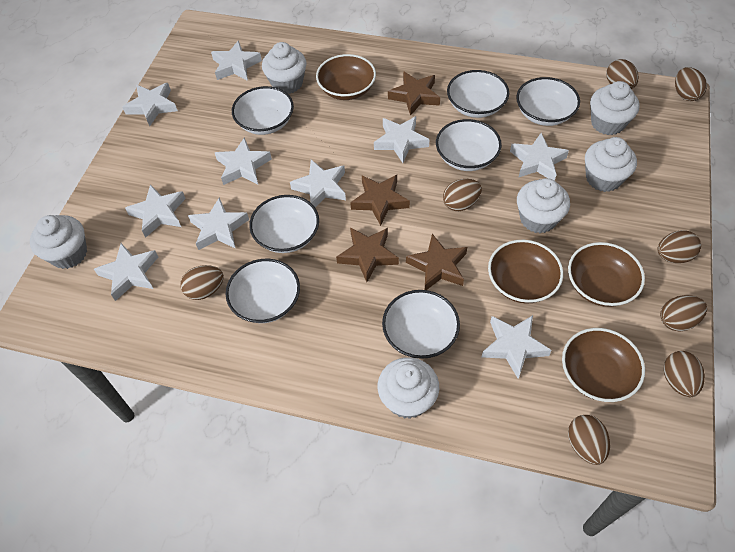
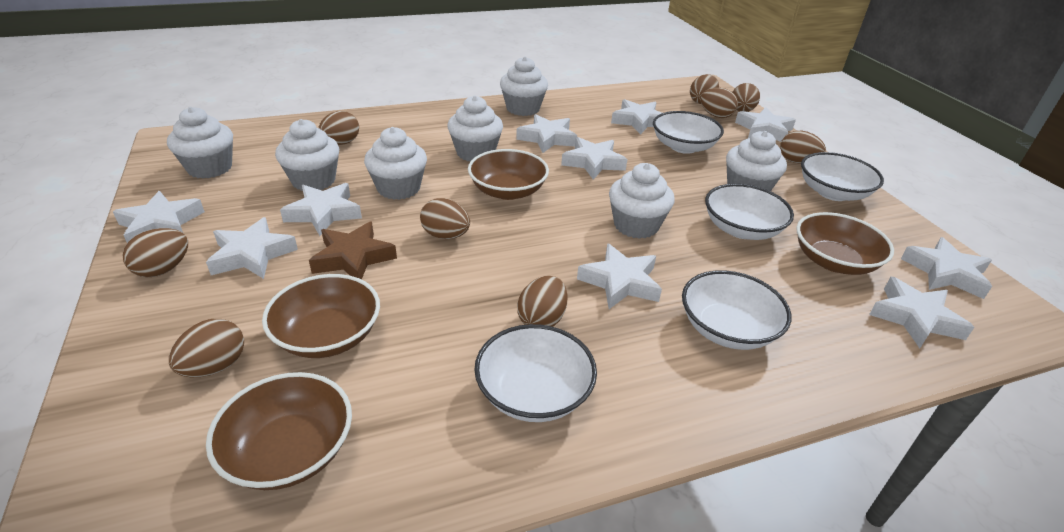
brown egg: [180,265,224,300] [443,179,482,211] [568,415,610,465] [606,59,639,89] [657,230,701,263] [660,295,707,332] [664,351,705,397] [675,67,707,101] = 8 -> [123,228,188,277] [169,319,244,377] [318,111,359,145] [420,198,470,239] [517,276,568,327] [690,74,719,104] [700,88,738,118] [733,83,760,112] [780,131,826,164] = 9
brown star: [336,227,399,282] [350,175,410,226] [388,71,440,116] [406,234,467,290] = 4 -> [309,222,397,280] = 1
white bowl: [226,258,300,323] [232,86,294,135] [249,195,319,253] [382,290,460,359] [436,119,502,171] [447,70,509,118] [516,77,580,126] = 7 -> [474,324,597,422] [653,111,724,154] [682,270,791,350] [705,184,794,240] [801,152,884,201] = 5
white cupcake: [30,215,87,269] [262,42,307,94] [378,357,439,419] [517,178,570,233] [585,137,637,192] [590,81,640,135] = 6 -> [167,107,233,179] [275,119,339,191] [364,127,427,200] [448,95,503,162] [500,56,548,116] [609,163,675,239] [726,131,787,191] = 7

